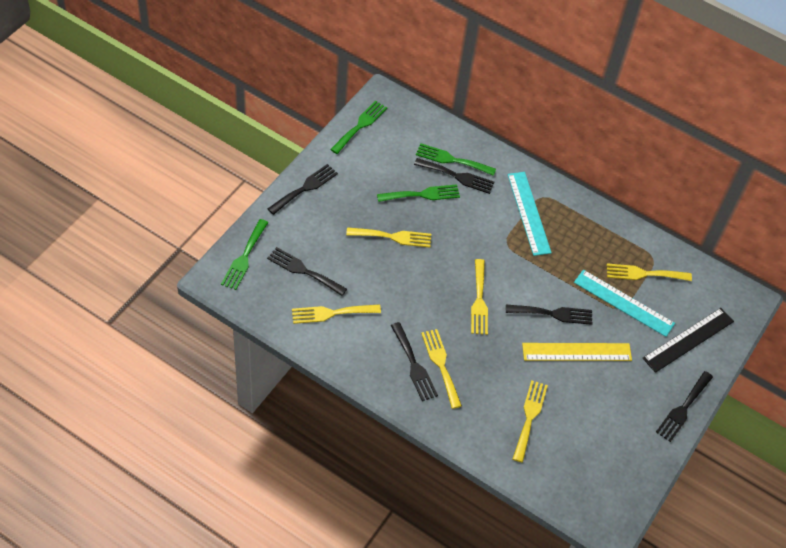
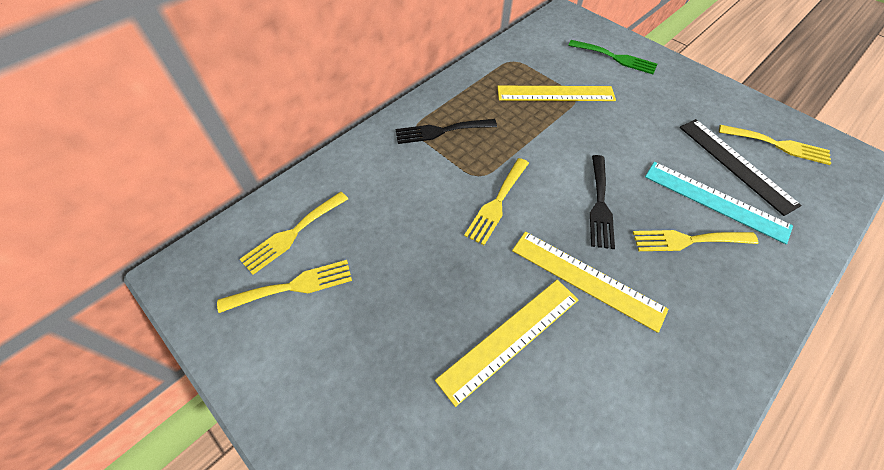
black fork: [267,247,347,296] [268,164,338,215] [391,322,438,401] [414,158,494,194] [506,305,592,325] [656,371,713,442] = 6 -> [396,119,497,144] [590,155,615,249] = 2
green fork: [221,219,268,290] [330,100,387,154] [377,184,460,202] [416,143,496,176] = 4 -> [568,40,657,74] = 1
turquoise ruler: [507,172,552,256] [574,270,675,337] = 2 -> [645,162,793,244] = 1
yellow fork: [292,304,381,324] [346,227,431,247] [421,329,462,409] [471,259,488,335] [513,380,548,462] [607,263,692,281] = 6 -> [217,260,352,313] [240,192,348,275] [464,158,529,245] [633,230,758,251] [719,125,831,165] = 5
yellow ruler: [522,343,632,361] = 1 -> [435,280,578,407] [497,86,616,101] [512,232,669,333] = 3

